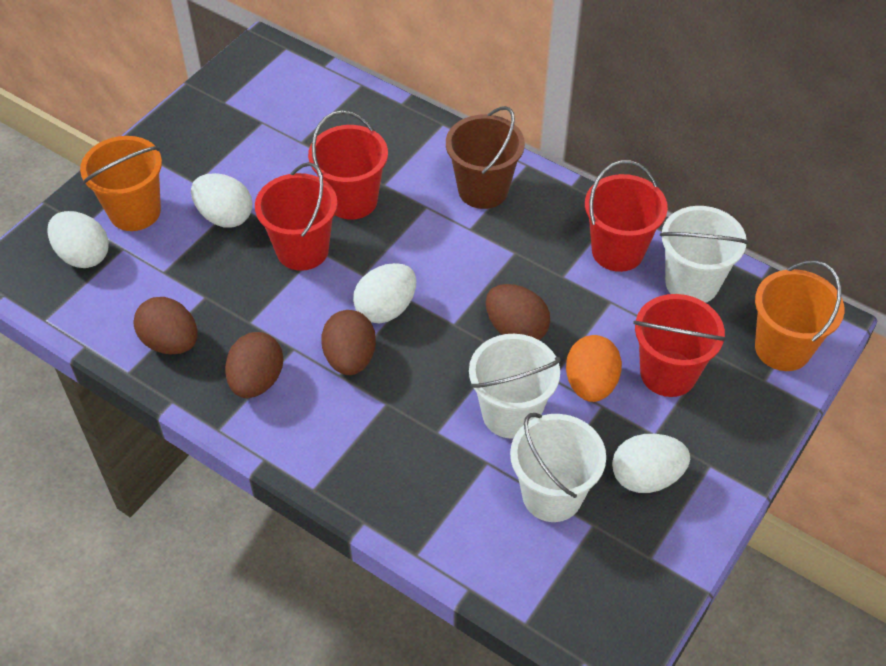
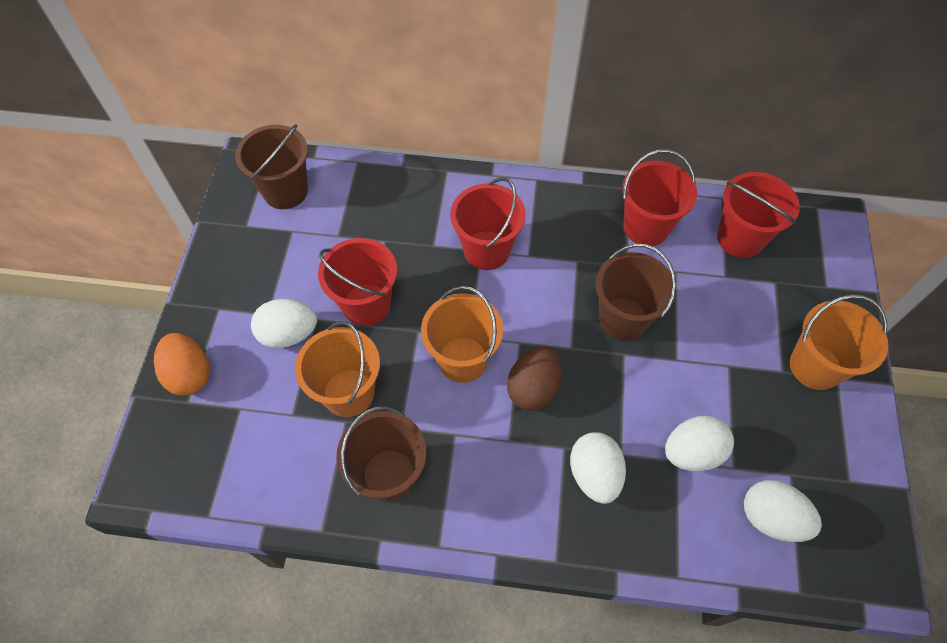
brown bucket: [446,106,525,209] = 1 -> [235,124,308,209] [336,406,426,502] [596,244,676,341] = 3
brown egg: [133,297,197,355] [225,332,283,398] [321,310,376,375] [486,284,550,340] = 4 -> [507,347,562,411] = 1
orange bucket: [80,136,162,231] [755,260,845,371] = 2 -> [295,321,380,417] [421,286,503,383] [790,294,888,390] = 3
white bucket: [469,334,561,439] [510,413,606,522] [660,206,749,303] = 3 -> none = 0

